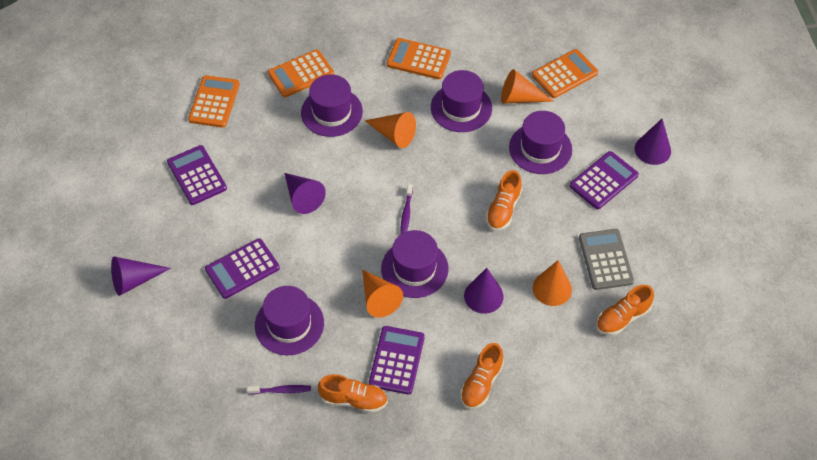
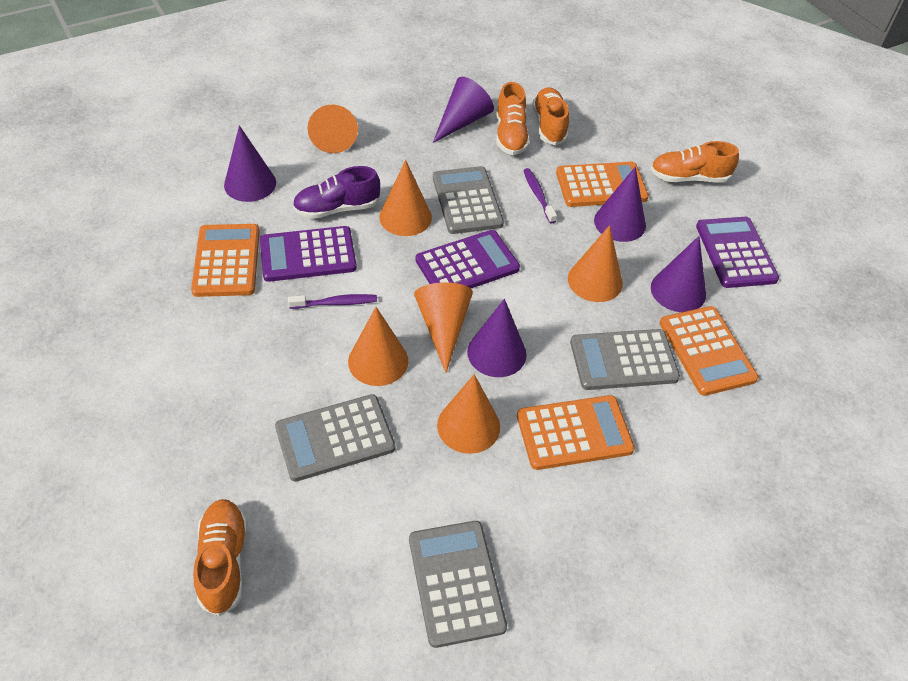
grey calculator: [579,229,634,290] = 1 -> [275,394,395,482] [409,521,507,648] [433,166,504,234] [570,329,680,390] = 4
orange cone: [362,269,403,318] [364,112,416,148] [501,69,553,104] [533,260,572,306] = 4 -> [308,105,358,153] [348,307,408,386] [379,160,432,236] [414,282,473,373] [437,374,500,454] [568,225,623,302] = 6
purple calculator: [167,145,227,205] [205,238,280,299] [369,326,425,395] [570,151,639,209] = 4 -> [260,226,357,282] [416,230,520,288] [696,217,779,288] = 3
purple cone: [111,257,171,296] [284,173,326,214] [464,268,504,314] [635,119,671,165] = 4 -> [224,125,276,202] [433,77,494,143] [467,299,527,377] [594,167,646,242] [651,236,706,312] = 5
purple hat: [255,286,324,355] [301,74,363,137] [381,230,449,298] [431,70,492,132] [509,111,572,174] = 5 -> none = 0
purple shoe: none = 0 -> [293,166,380,219] = 1

